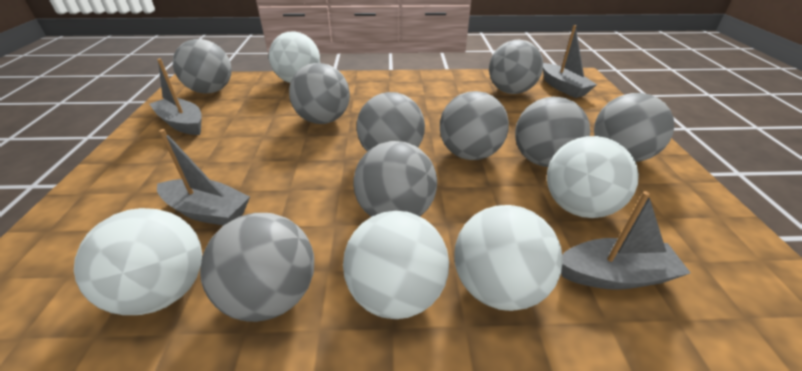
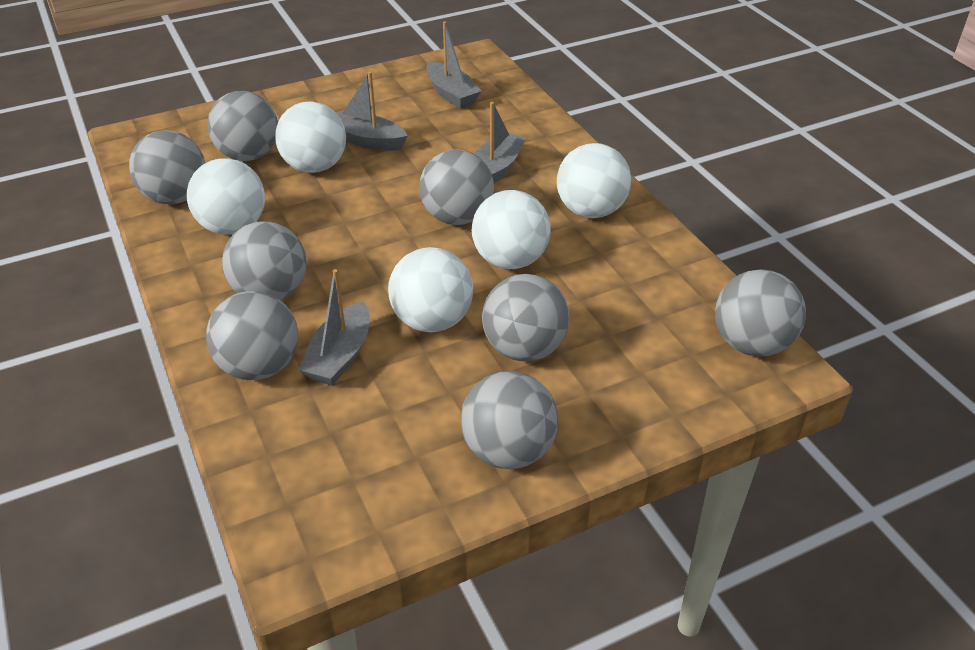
grey ball: [173,39,232,94] [200,213,314,322] [289,63,350,124] [353,141,437,217] [357,92,425,151] [440,91,509,160] [489,40,543,94] [515,97,590,167] [594,93,674,162] = 9 -> [129,130,205,204] [206,291,298,380] [207,91,278,161] [222,221,307,301] [419,149,494,225] [461,371,558,469] [482,274,570,361] [715,269,806,357] = 8

